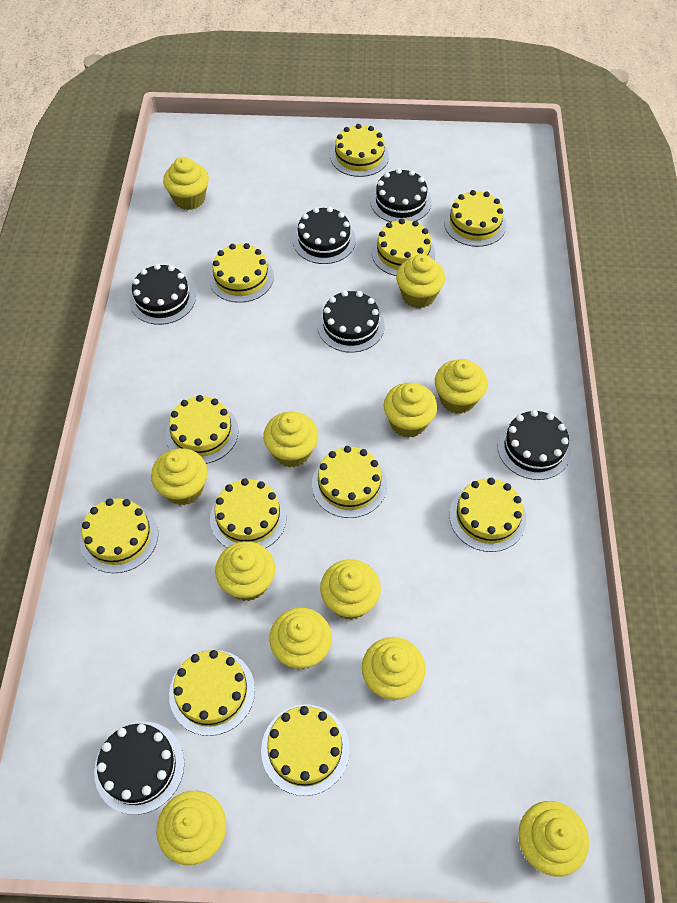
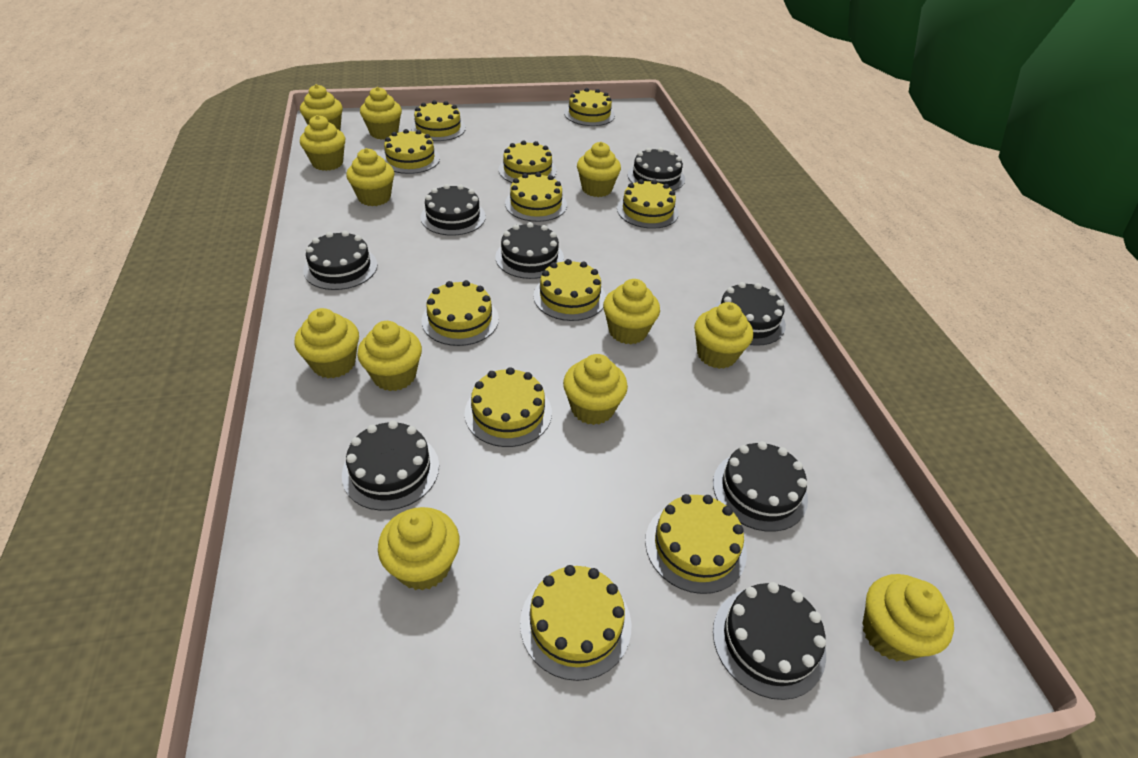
black cake: [94,722,185,815] [129,264,196,325] [293,207,356,264] [317,290,385,353] [370,168,432,222] [497,410,571,480] = 6 -> [303,231,378,290] [342,420,439,511] [420,184,486,236] [495,222,564,279] [628,147,685,191] [713,282,786,346] [713,441,808,532] [713,582,826,700] = 8

